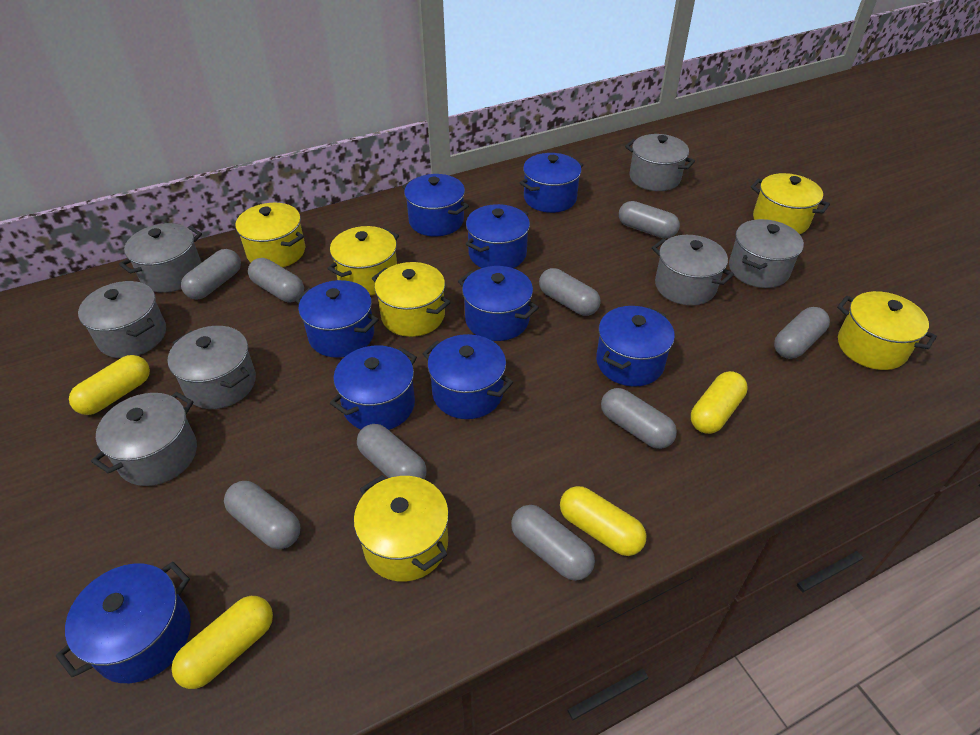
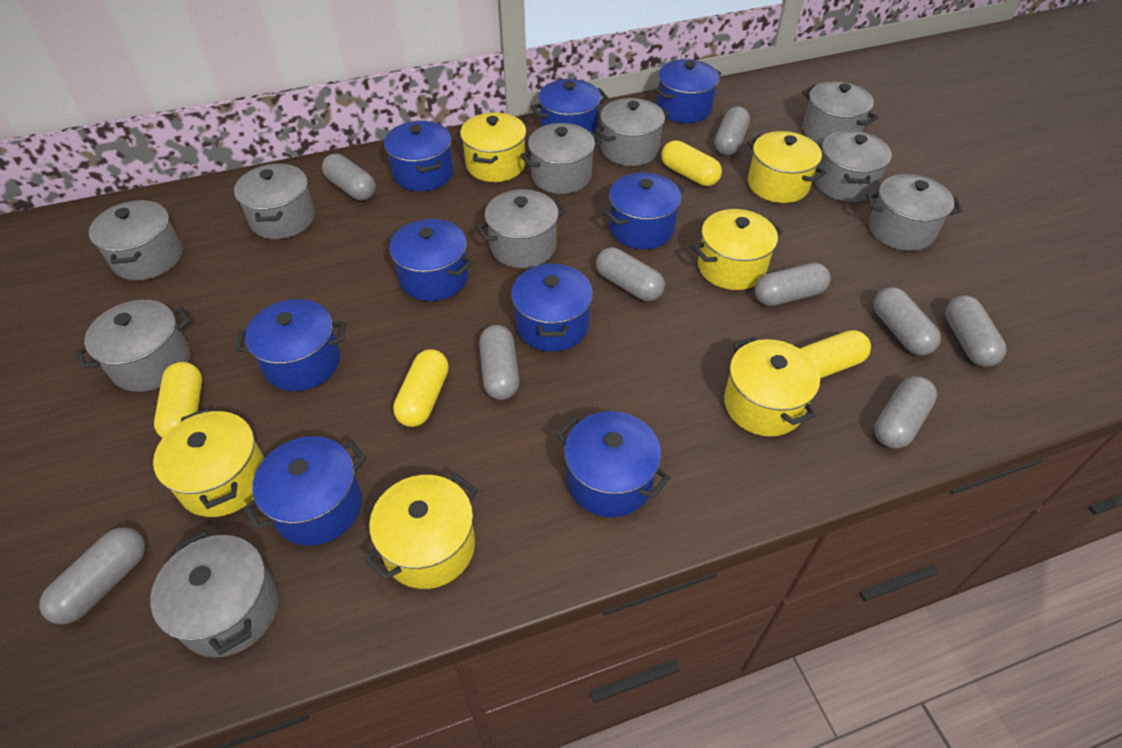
grey pot: [78,281,166,358] [91,392,197,486] [119,223,202,293] [168,326,256,409] [625,134,695,191] [652,235,734,306] [729,219,804,288] = 7 -> [76,300,190,392] [89,200,182,280] [150,531,279,658] [234,164,315,239] [476,189,567,268] [520,123,602,194] [594,98,669,166] [802,81,878,145] [814,130,892,202] [866,174,962,251] = 10

